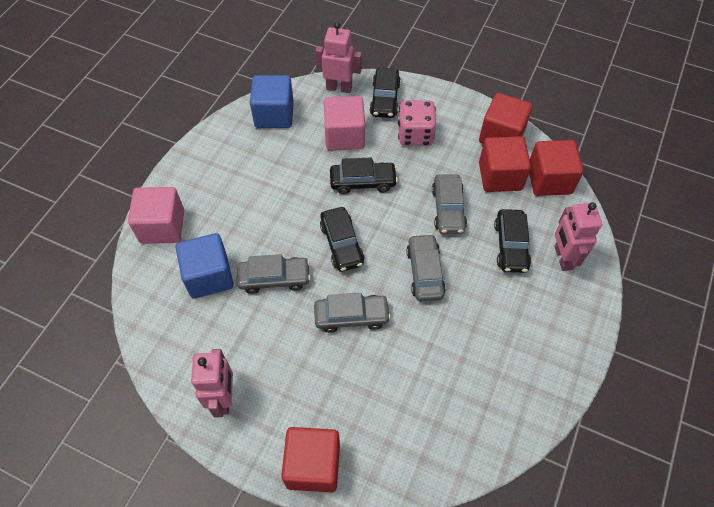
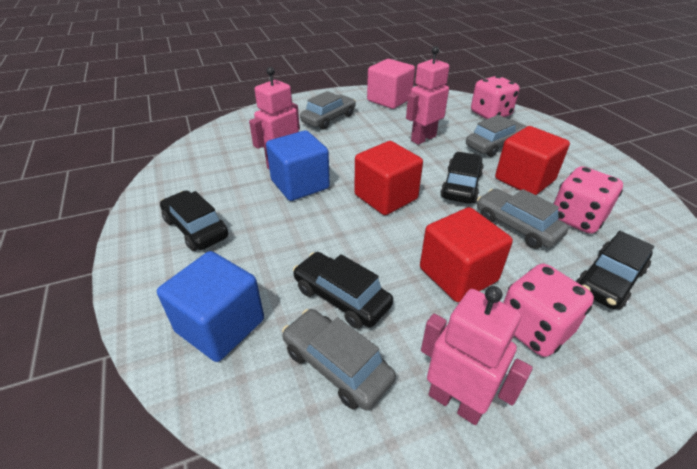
pink cube: [128,187,184,244] [324,96,365,150] = 2 -> [367,59,415,109] = 1
pink dice: [398,100,436,146] = 1 -> [471,76,520,119] [503,264,594,357] [553,166,623,234] = 3
red cube: [281,427,340,492] [479,93,533,144] [479,136,531,192] [529,140,584,196] = 4 -> [354,141,423,215] [420,207,513,302] [495,126,570,195] = 3

